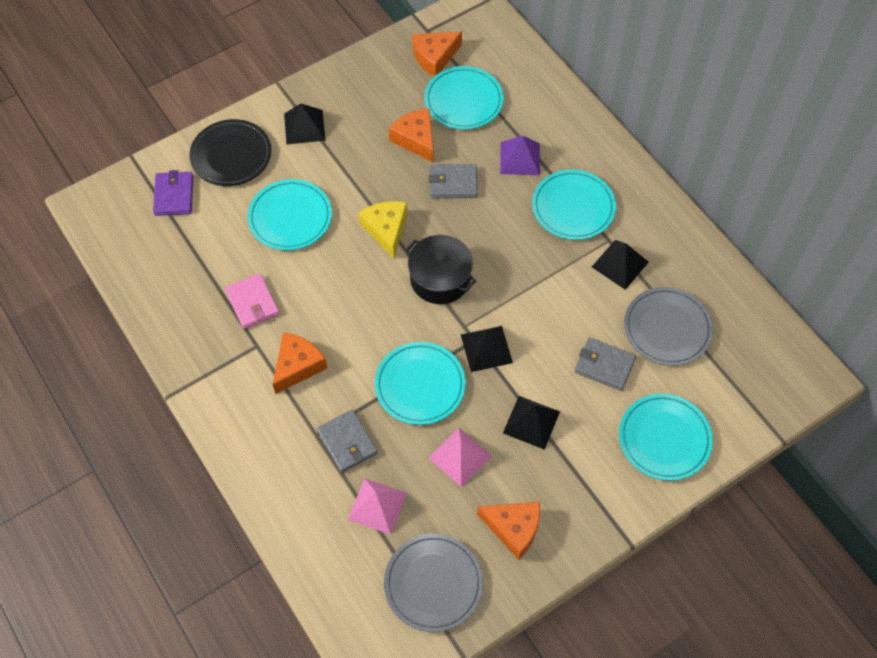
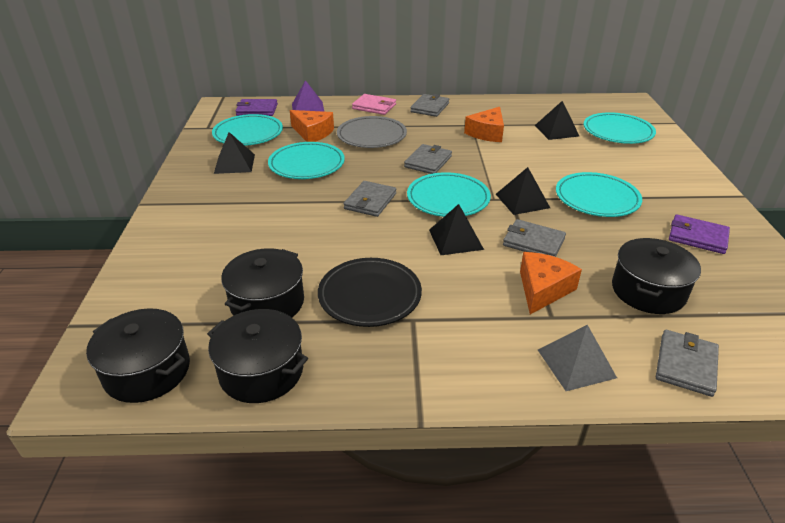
black pot: [405,235,476,304] = 1 -> [86,308,190,403] [207,309,308,403] [221,248,304,317] [612,238,701,314] = 4
grey plate: [384,534,483,632] [624,287,713,366] = 2 -> [337,116,407,148] = 1
grey pyramid: none = 0 -> [538,325,617,391] = 1
grey wallet: [317,410,377,473] [429,164,478,198] [574,337,636,391] = 3 -> [344,181,396,217] [404,144,452,174] [410,94,449,117] [503,219,566,257] [656,330,719,397] = 5
orange cheese: [273,332,328,394] [389,108,433,162] [412,32,462,76] [477,502,540,560] = 4 -> [290,110,334,142] [464,107,504,142] [520,252,582,314] = 3
pink pyramid: [348,478,407,535] [428,428,492,487] = 2 -> none = 0
purple wallet: [153,170,193,216] = 1 -> [236,99,278,116] [669,214,730,254] = 2
yellow cheese: [358,201,407,258] = 1 -> none = 0

